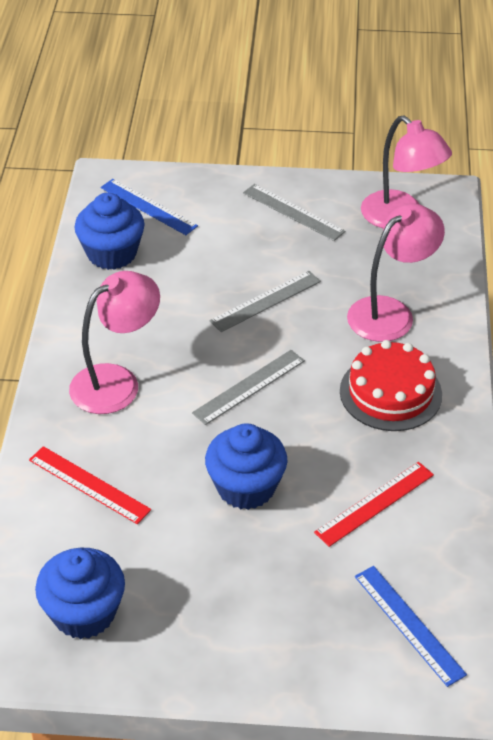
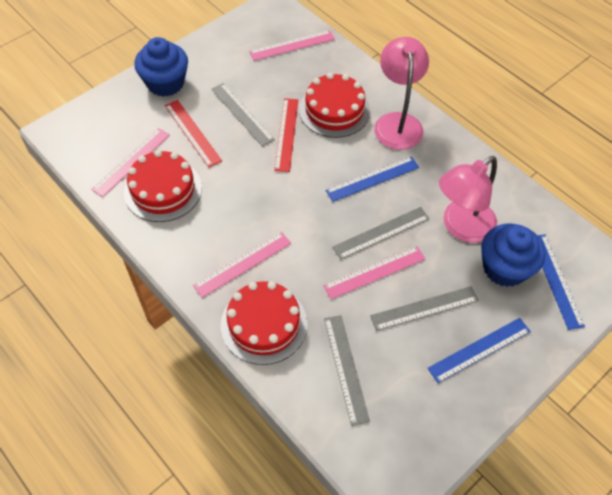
blue cupcake: [35,548,125,639] [74,192,145,270] [205,423,287,510] = 3 -> [134,37,188,97] [481,223,545,287] = 2
blue ruler: [101,179,198,235] [355,566,467,687] = 2 -> [325,157,419,202] [428,318,531,383] [537,234,585,330] = 3
grey ruler: [192,350,305,425] [210,271,321,332] [243,184,345,241] = 3 -> [211,83,275,147] [324,315,370,426] [333,207,429,260] [370,286,479,331] = 4
pink lamp: [69,271,160,414] [347,203,445,342] [361,115,452,228] = 3 -> [374,37,429,150] [439,156,497,243] = 2
pink ruler: none = 0 -> [91,128,170,197] [193,232,291,298] [249,30,335,61] [323,246,425,299] = 4
red cake: [340,340,442,431] = 1 -> [124,150,202,222] [221,281,307,365] [299,73,370,138] = 3

